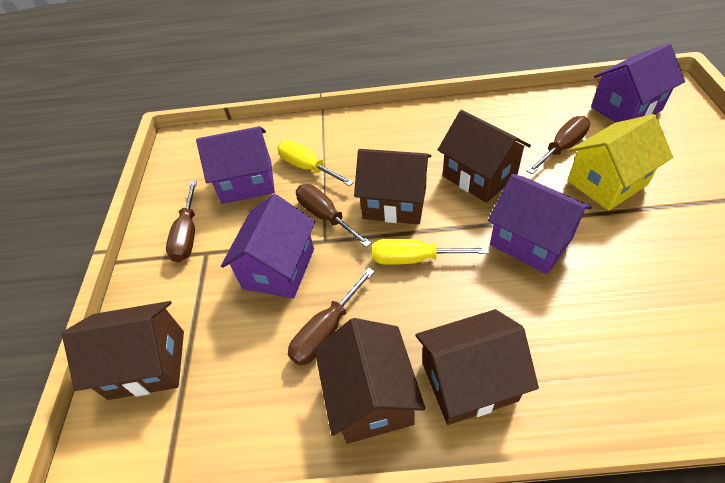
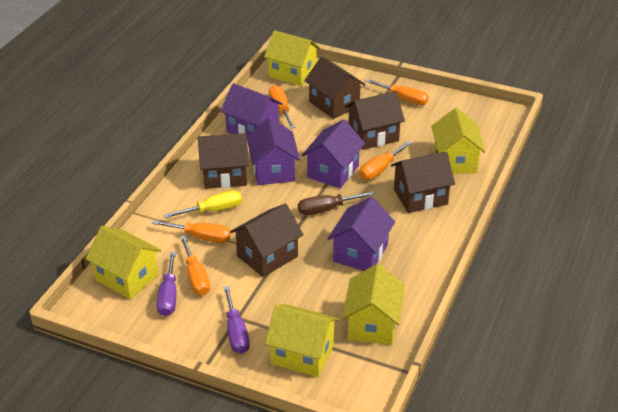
brown screwdriver: [166,180,197,262] [288,268,375,366] [296,184,371,247] [527,116,590,174] = 4 -> [298,191,375,215] = 1
orange screwdriver: none = 0 -> [151,220,231,243] [180,236,210,295] [269,85,295,128] [360,140,412,180] [365,79,429,105] = 5
purple screwdriver: none = 0 -> [157,252,177,316] [223,286,249,354] = 2
yellow house: [567,114,673,211] = 1 -> [85,226,161,299] [264,30,320,86] [265,304,339,377] [342,264,405,345] [431,108,486,174] = 5
yellow screwdriver: [277,140,354,186] [372,239,489,265] = 2 -> [164,190,242,218] = 1

